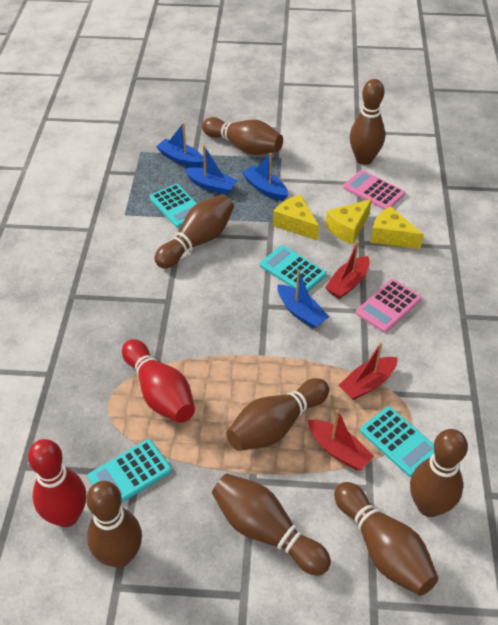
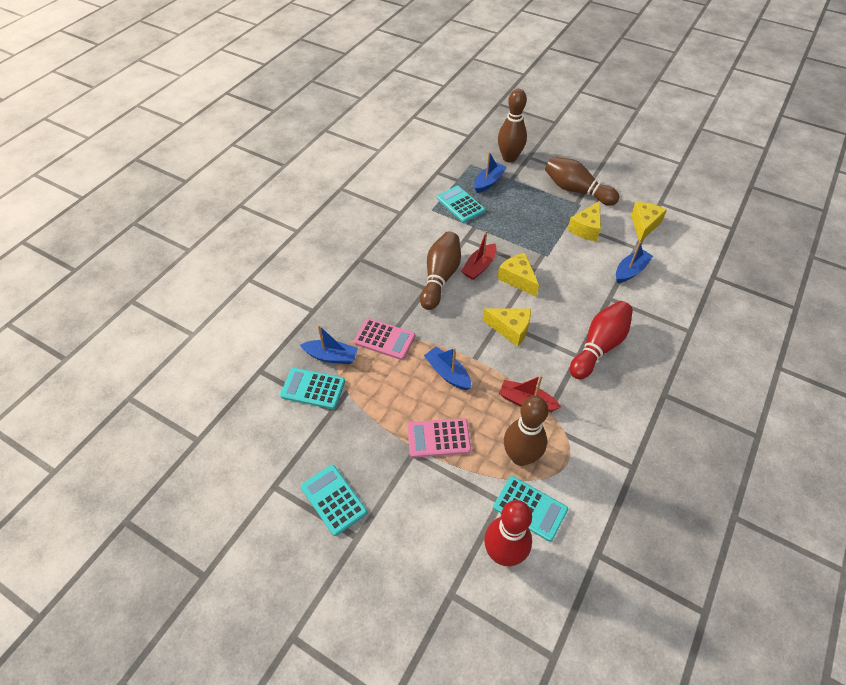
brown bowling pin: [86,481,142,568] [154,195,234,269] [202,117,283,155] [212,474,331,576] [227,378,329,451] [334,482,438,596] [350,79,385,165] [410,429,468,517] = 8 -> [420,232,461,310] [498,89,527,162] [504,396,548,466] [545,157,620,206] = 4
red boat: [308,409,374,470] [325,241,370,299] [339,342,397,400] = 3 -> [461,231,497,280] [499,375,561,412] = 2
yellow cheese: [273,194,319,241] [325,199,372,245] [370,206,424,249] = 3 -> [482,308,531,347] [497,253,539,297] [568,201,601,241] [631,202,667,242] = 4

